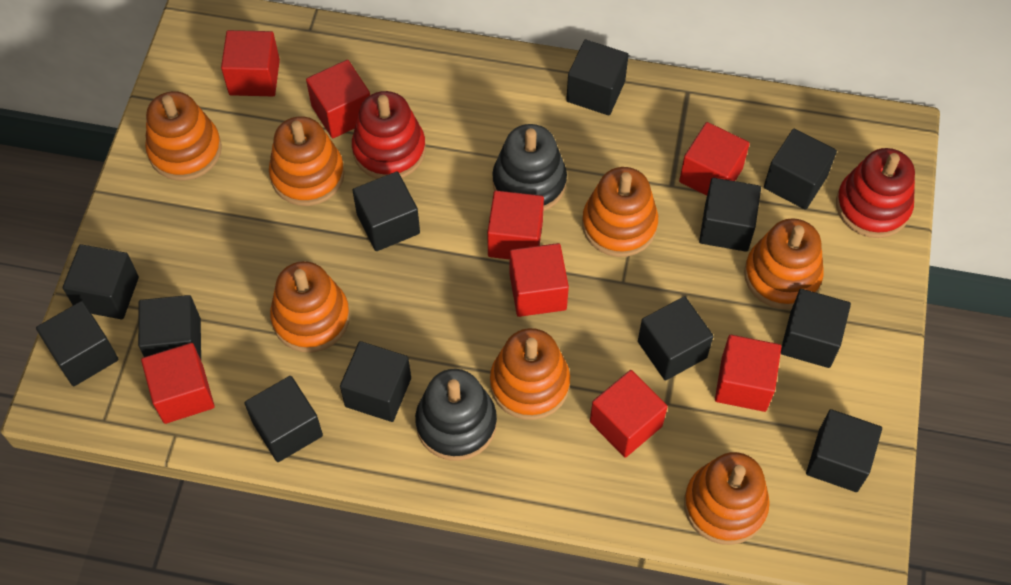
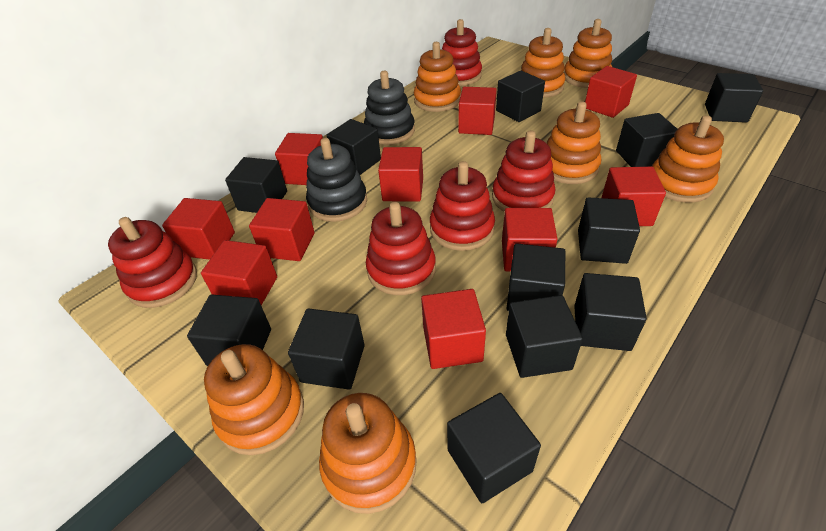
red cube: [141,343,215,424] [221,30,280,96] [306,60,370,138] [487,190,544,260] [510,243,569,317] [590,370,668,458] [679,122,750,196] [715,335,781,412] = 8 -> [162,198,235,260] [201,240,277,305] [249,198,315,261] [275,133,323,185] [378,147,423,202] [421,289,486,369] [458,87,497,135] [502,208,557,271] [585,66,637,118] [602,166,666,226] = 10
red stacking toy: [352,91,426,179] [836,148,915,238] = 2 -> [108,217,197,308] [366,202,436,295] [430,161,495,251] [442,19,482,86] [492,131,556,212] = 5

